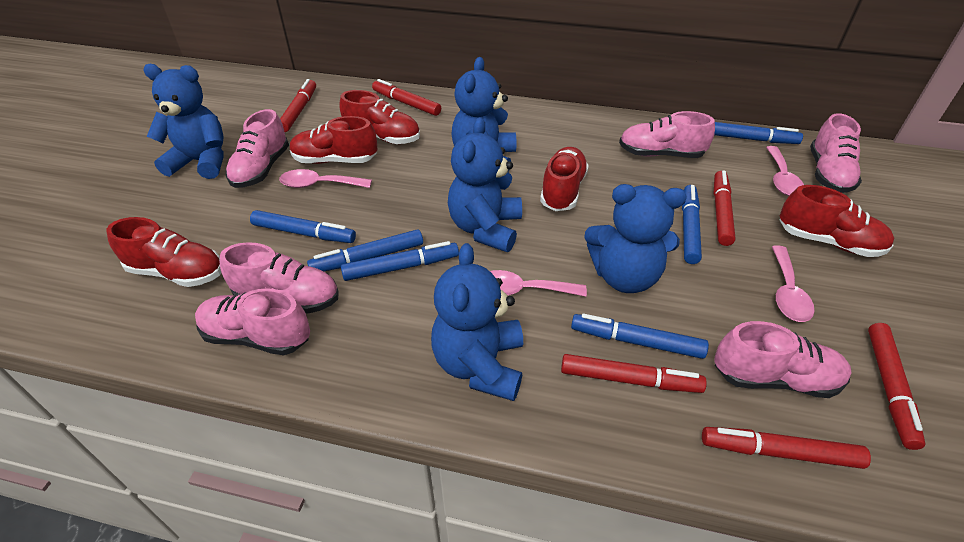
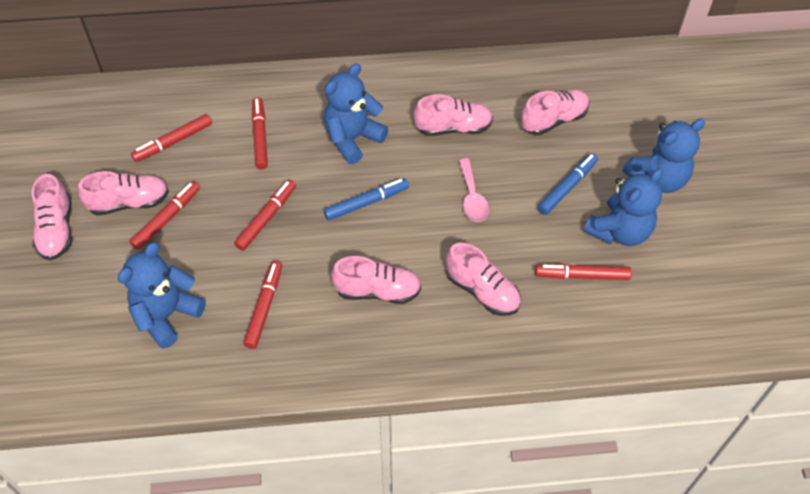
blue marker: [250,210,356,243] [307,229,423,272] [341,241,459,281] [571,314,709,359] [682,185,702,264] [714,122,803,144] = 6 -> [324,178,409,220] [538,153,598,215] = 2
blue teddy bear: [144,64,224,179] [431,243,523,401] [448,117,522,252] [451,57,516,172] [584,184,687,293] = 5 -> [118,242,206,349] [324,63,388,164] [584,168,663,246] [623,118,705,193] = 4
pink spoon: [279,169,372,188] [490,270,587,297] [766,146,804,196] [772,245,815,322] = 4 -> [459,158,489,222] = 1
red shoe: [107,217,221,287] [290,116,377,164] [339,90,420,144] [540,147,589,211] [780,185,894,257] = 5 -> none = 0

